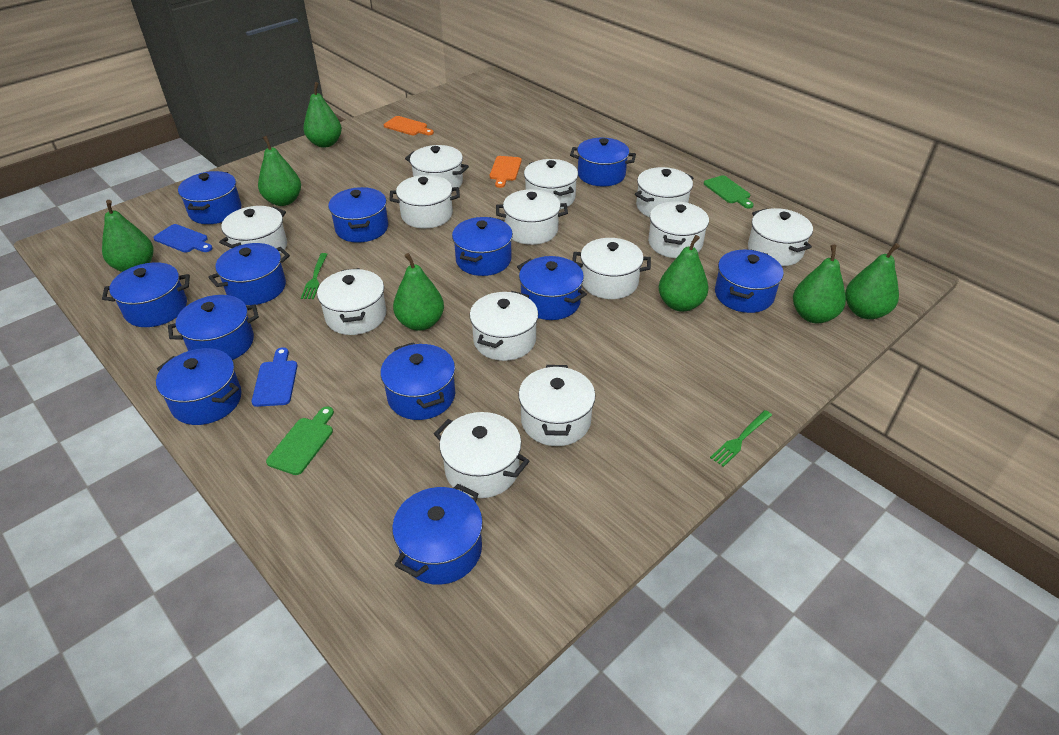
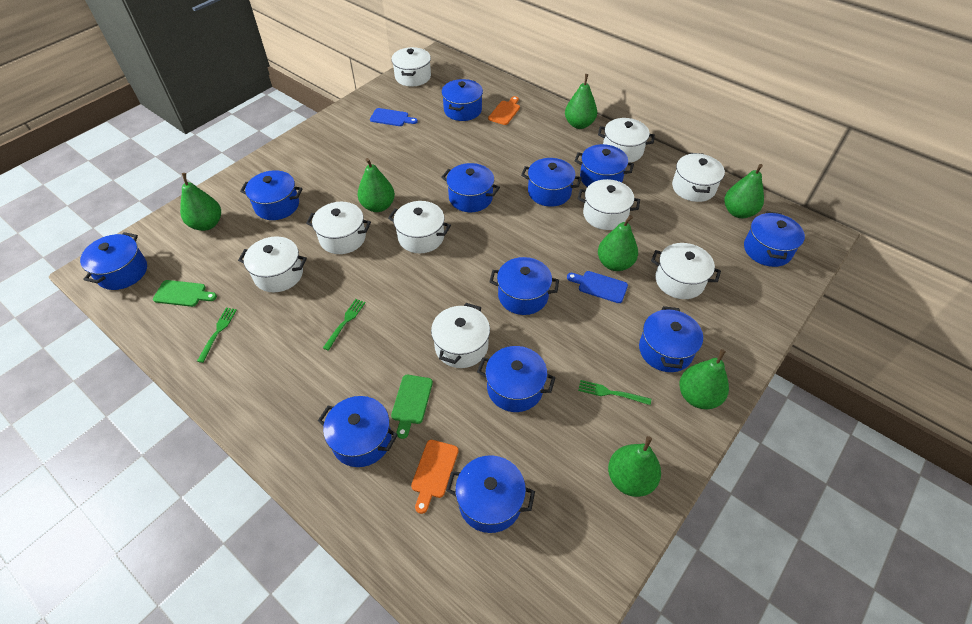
green fork: [301,253,328,299] [710,410,772,467] = 2 -> [197,308,237,363] [323,299,365,351] [578,380,651,405] = 3
white pot: [219,206,287,254] [317,268,386,335] [389,175,460,228] [405,145,469,192] [434,412,529,498] [470,291,538,361] [496,189,568,245] [518,365,595,446] [524,159,578,209] [572,238,651,299] [635,167,693,217] [648,201,709,258] [748,208,813,266] = 13 -> [238,237,307,292] [306,202,371,254] [388,201,451,253] [391,47,431,86] [431,303,490,368] [578,179,640,230] [598,118,655,163] [651,243,721,299] [672,153,725,202] = 9

